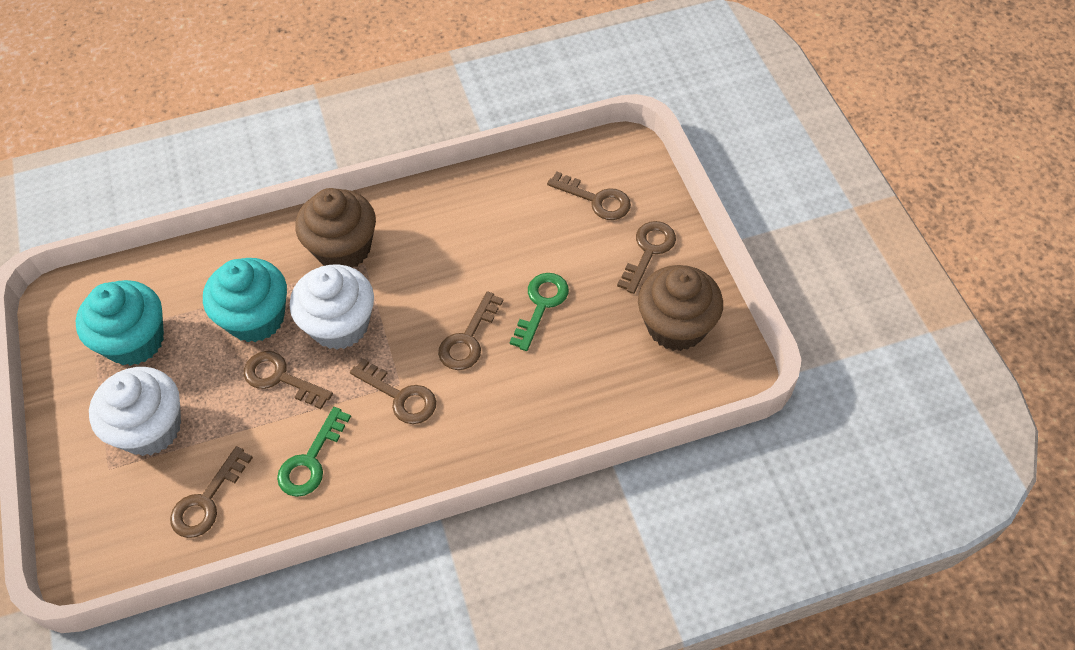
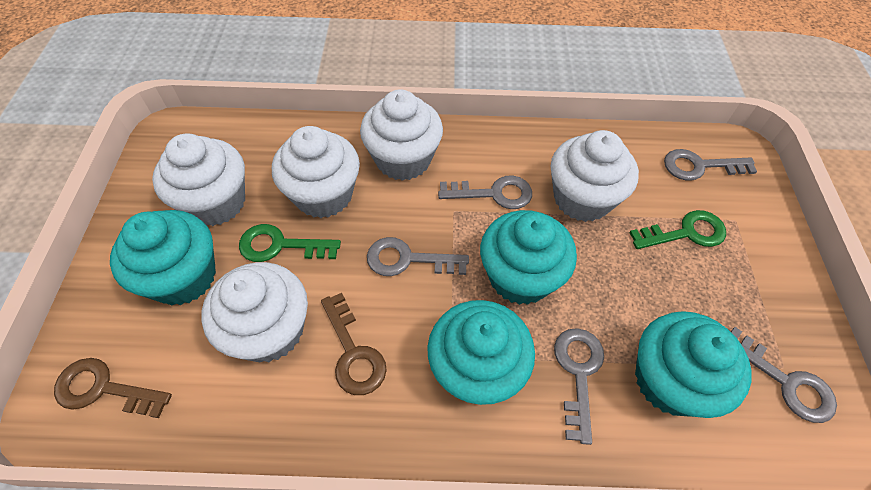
brown cupcake: [295,188,376,268] [638,265,723,351] = 2 -> none = 0
brown key: [170,446,253,538] [244,351,333,409] [350,358,436,424] [438,291,503,370] [547,171,631,220] [617,221,676,294] = 6 -> [54,358,172,418] [321,293,387,395] = 2
grey key: none = 0 -> [367,237,469,276] [438,175,532,209] [554,328,604,445] [664,149,757,181] [731,327,837,423] = 5
turquoise cupcake: [76,280,164,366] [203,258,287,342] = 2 -> [110,210,216,305] [427,300,535,405] [480,210,577,305] [635,311,752,418] = 4
white cupcake: [89,367,181,456] [290,264,374,350] = 2 -> [152,134,245,226] [201,262,308,363] [272,126,360,218] [360,89,443,181] [551,130,639,222] = 5

